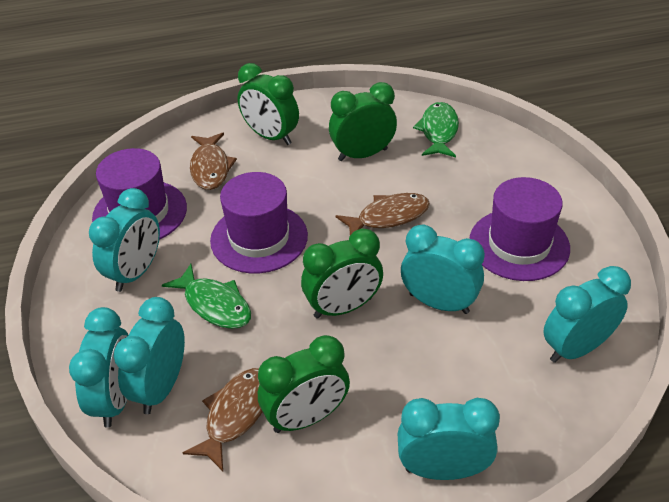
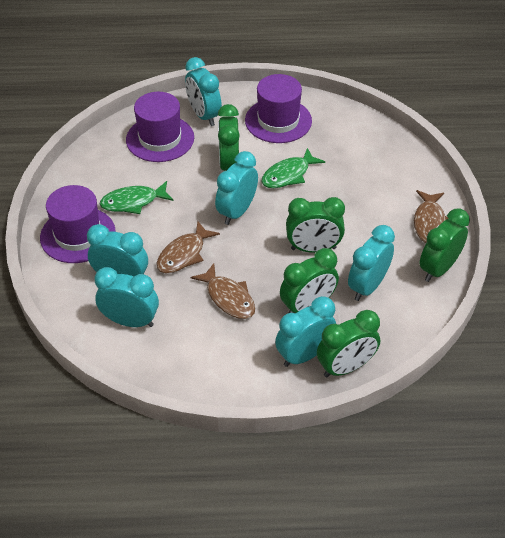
green clock: [238,63,299,145] [258,335,350,433] [301,229,383,319] [329,82,397,161] = 4 -> [218,104,240,171] [280,248,339,313] [286,197,345,253] [317,310,380,377] [420,208,470,282] = 5

